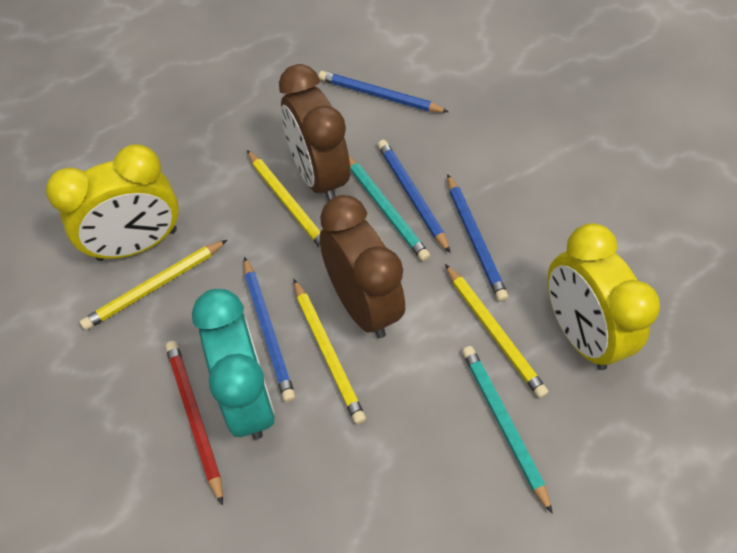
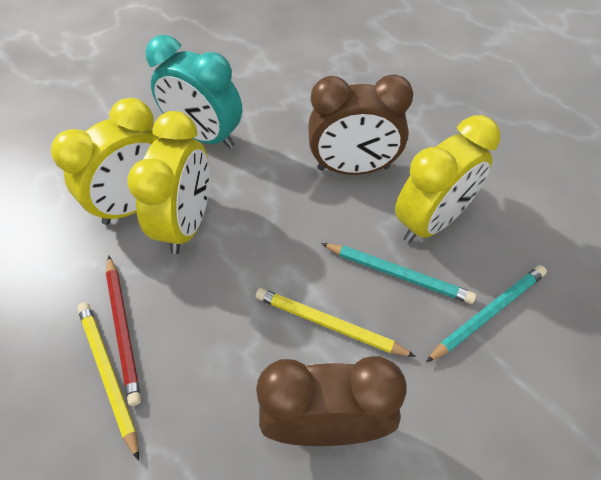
blue pencil: [244,257,296,402] [319,71,449,112] [378,140,451,253] [447,174,508,302] = 4 -> none = 0
yellow clock: [46,144,179,261] [547,223,660,370] = 2 -> [51,98,159,225] [128,111,210,254] [395,115,500,243] = 3
yellow pencil: [80,240,227,330] [247,150,321,249] [294,279,366,425] [445,264,548,398] = 4 -> [77,302,139,461] [256,288,416,357] = 2

